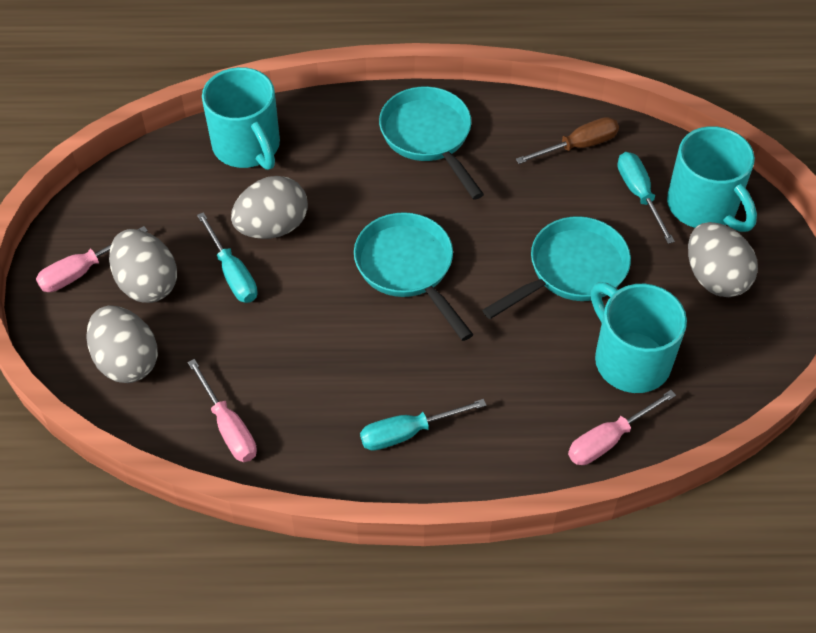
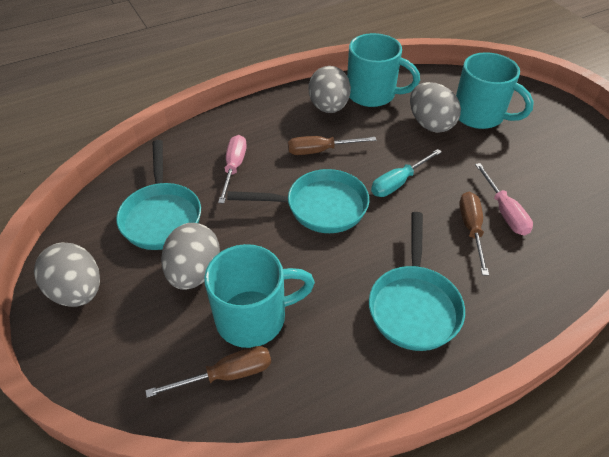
brown screwdriver: [516,117,619,164] = 1 -> [145,346,271,398] [288,136,377,155] [459,192,489,275] = 3
pink screwdriver: [36,226,148,292] [188,359,257,462] [568,390,676,465] = 3 -> [218,135,247,204] [475,163,533,236] = 2
turquoise screwdriver: [197,212,258,303] [360,399,486,451] [617,152,675,244] = 3 -> [371,149,442,197] = 1

